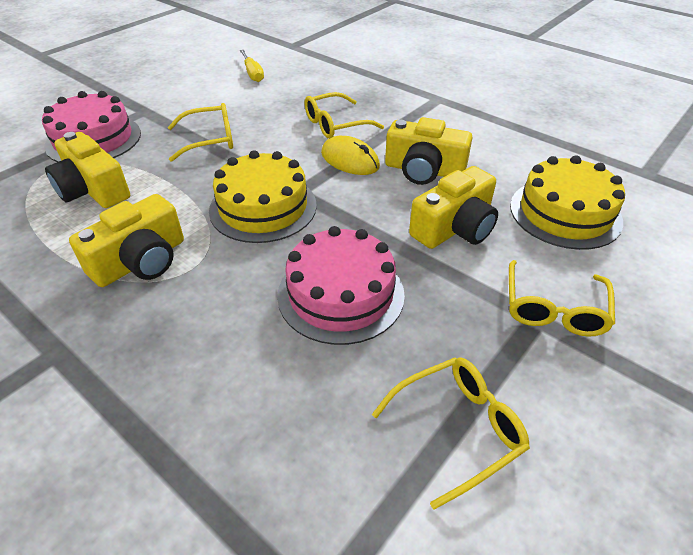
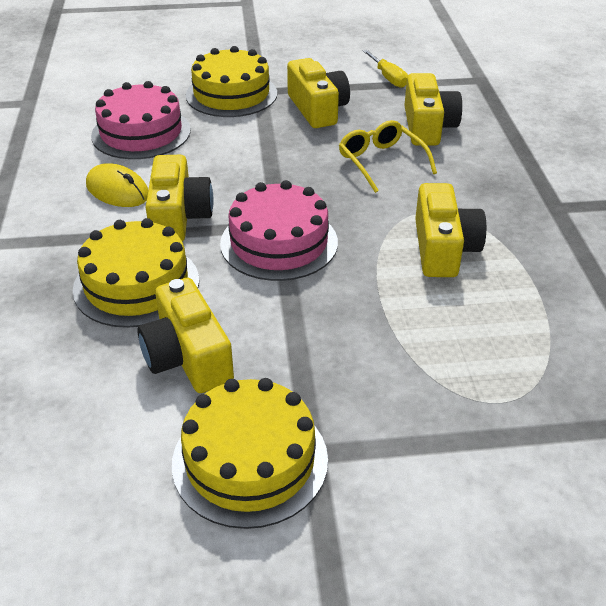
yellow cake: [209,150,317,243] [510,155,625,250] = 2 -> [73,218,199,328] [172,378,328,529] [186,46,277,117] = 3
yellow camera: [45,132,130,208] [69,194,184,287] [385,117,472,185] [409,166,498,249] = 4 -> [138,278,234,393] [146,155,213,242] [287,58,350,128] [404,73,462,146] [415,183,486,277] = 5
yellow glasses: [168,103,233,162] [305,92,384,139] [372,357,530,510] [509,260,615,337] = 4 -> [339,120,437,193] = 1

